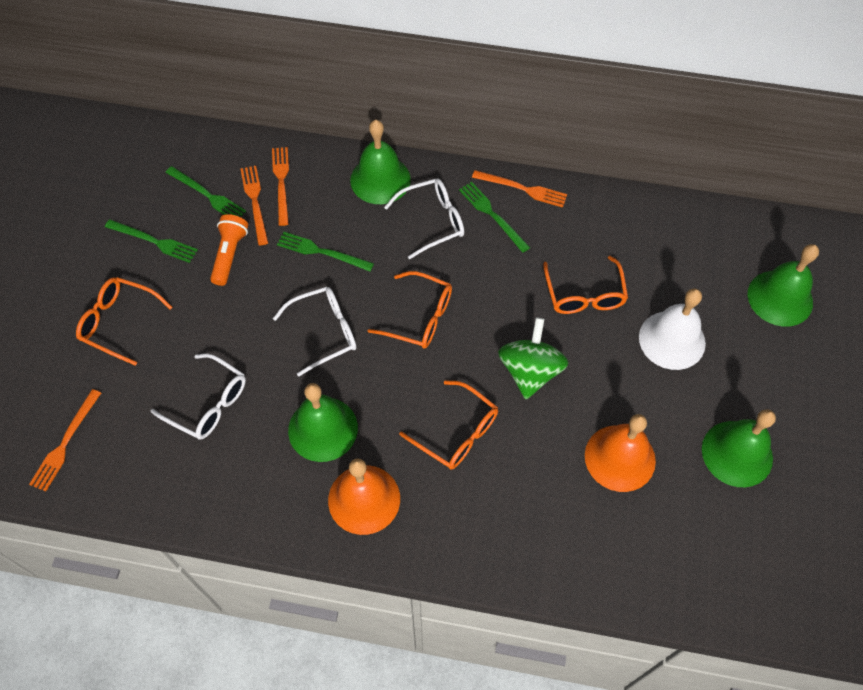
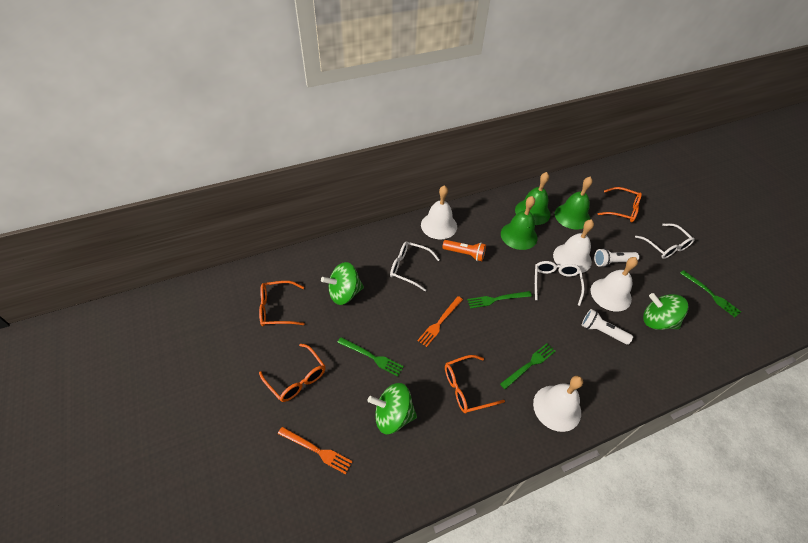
green bell: [288,383,358,462] [350,120,411,204] [702,409,776,487] [748,244,819,327] = 4 -> [501,196,538,250] [515,172,550,225] [555,177,593,230] = 3
green spinning top: [498,318,569,399] = 1 -> [321,262,364,305] [367,383,417,434] [643,293,688,330] = 3
orange bell: [328,459,400,535] [585,414,656,492] = 2 -> none = 0
orange fork: [29,389,101,492] [241,166,268,246] [272,147,289,226] [472,170,567,208] = 4 -> [278,427,353,474] [417,296,463,347] = 2
white bell: [639,288,706,370] = 1 -> [421,185,457,239] [533,376,583,432] [553,219,594,273] [591,257,638,312] = 4
white flashlight: none = 0 -> [582,309,633,345] [594,248,639,267] = 2

